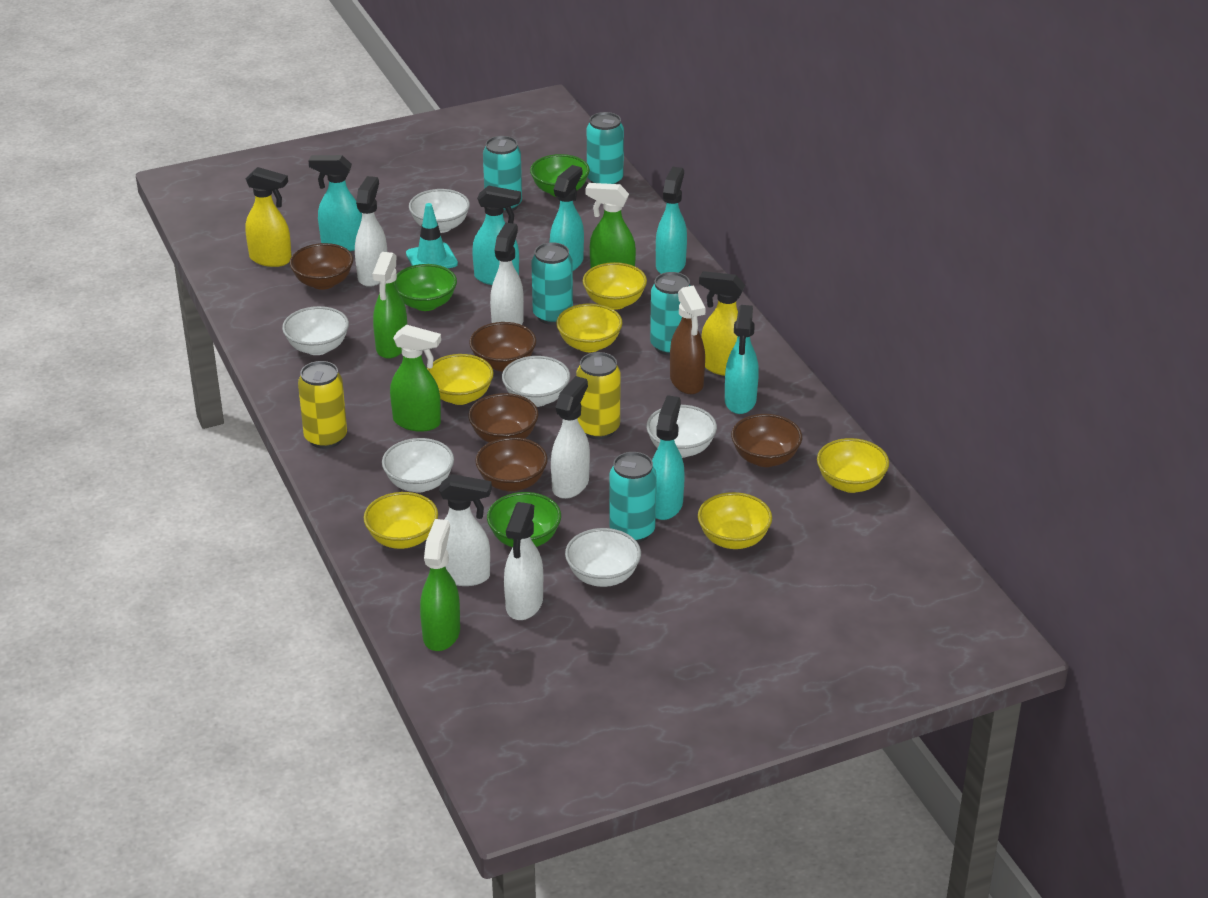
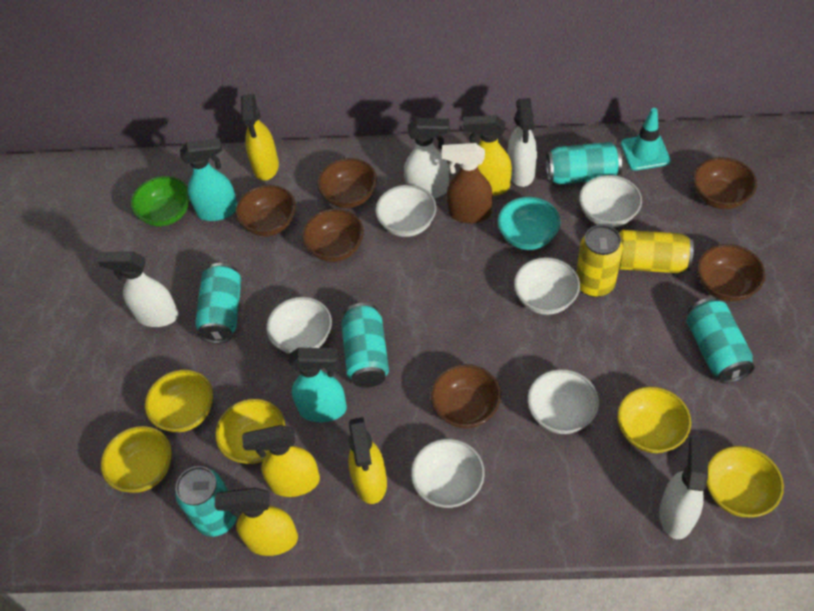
brown bowl: [290,243,353,290] [468,393,539,442] [469,322,536,371] [475,437,548,492] [731,414,802,467] = 5 -> [236,185,296,236] [302,209,364,262] [317,158,377,208] [431,364,501,428] [693,157,757,209] [697,244,765,301] = 6
green bowl: [394,264,457,311] [487,492,561,547] [530,154,590,197] = 3 -> [131,176,189,226] = 1
green spray bottle: [372,252,407,359] [390,325,441,432] [420,519,460,651] [586,183,636,269] = 4 -> none = 0
turquoise bowl: none = 0 -> [497,197,561,250] = 1
turquoise spray bottle: [308,155,362,251] [472,185,521,285] [550,165,584,271] [652,395,685,520] [656,166,687,274] [725,305,759,414] = 6 -> [180,138,237,221] [289,348,347,422] = 2
white spray bottle: [355,176,387,287] [439,474,492,586] [490,223,524,325] [504,502,543,620] [551,376,590,499] = 5 -> [97,252,179,327] [404,118,450,199] [507,98,537,187] [659,436,708,539] = 4
yellow bowl: [364,492,438,549] [427,354,494,405] [556,304,623,352] [583,262,647,310] [698,492,772,549] [817,438,889,493] = 6 -> [101,426,172,493] [145,370,213,432] [215,399,285,464] [617,387,691,453] [706,446,784,517] = 5
yellow spray bottle: [245,167,292,267] [699,271,745,376] = 2 -> [215,488,298,556] [241,94,279,181] [242,425,320,497] [348,417,387,504] [463,115,512,196] = 5

